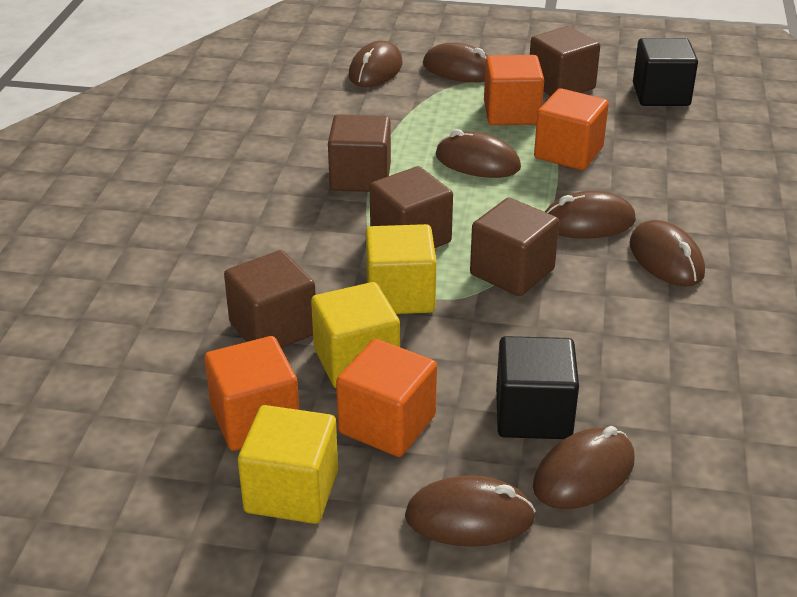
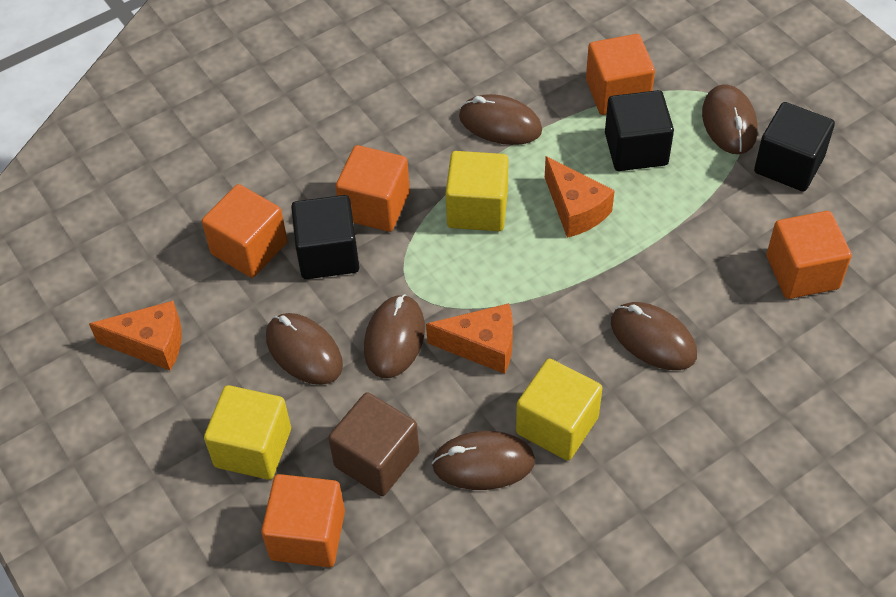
black cube: [496,336,579,439] [633,38,698,106] = 2 -> [291,195,359,279] [605,90,674,171] [754,102,835,191] = 3
brown cube: [224,250,316,348] [328,114,391,192] [370,166,453,248] [470,198,559,296] [530,26,600,96] = 5 -> [328,392,419,496] = 1
brown mouse: [349,41,403,87] [405,475,536,547] [423,42,488,82] [436,129,521,178] [533,426,635,509] [545,191,636,239] [629,220,705,287] = 7 -> [266,313,343,385] [364,294,425,378] [432,431,535,490] [459,94,542,145] [611,302,697,370] [702,84,758,154] = 6
orange cheese: none = 0 -> [89,301,182,371] [426,303,513,374] [545,156,615,238] = 3
orange cube: [205,336,299,451] [336,339,437,457] [484,55,544,125] [534,88,609,170] = 4 -> [202,184,287,278] [261,474,345,567] [336,145,410,232] [586,34,655,115] [767,211,852,299] = 5

